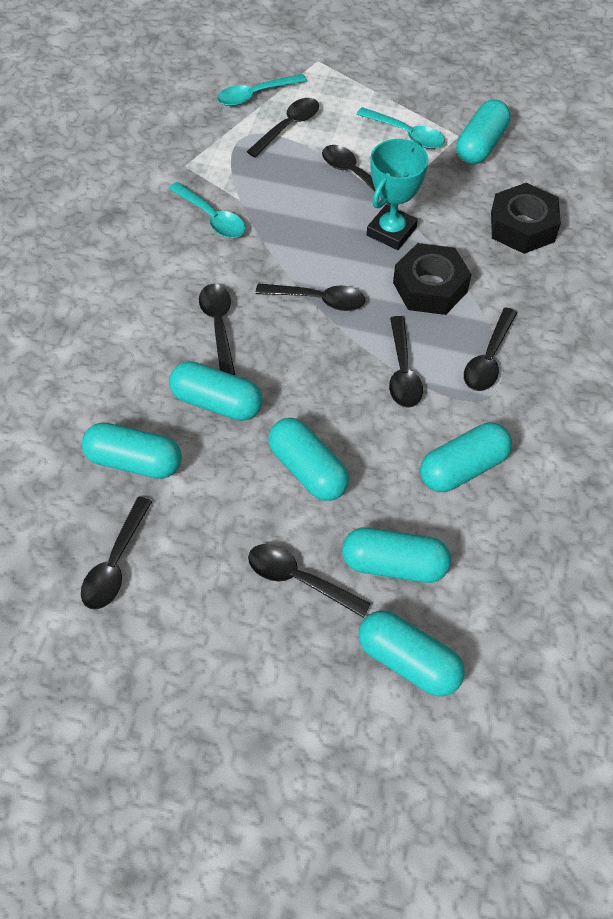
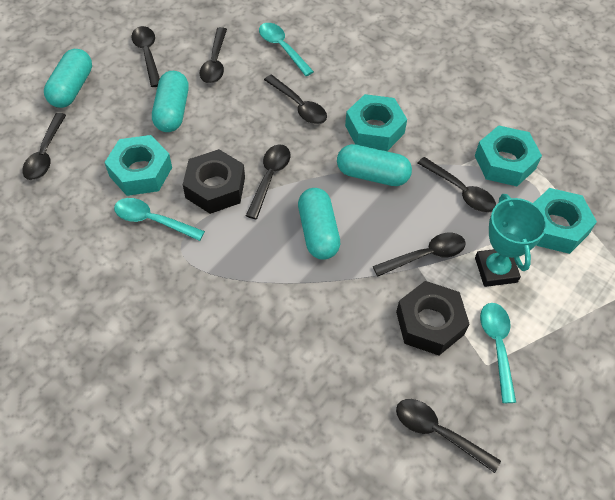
turquoise capsule: [82,422,182,479] [169,361,263,421] [268,418,349,501] [342,527,451,583] [358,611,465,697] [420,422,512,492] [456,99,511,164] = 7 -> [44,49,92,108] [152,71,189,132] [298,188,340,260] [337,144,412,186] = 4
turquoise nut: none = 0 -> [104,135,172,196] [345,94,407,151] [475,125,542,186] [533,188,597,254] = 4

